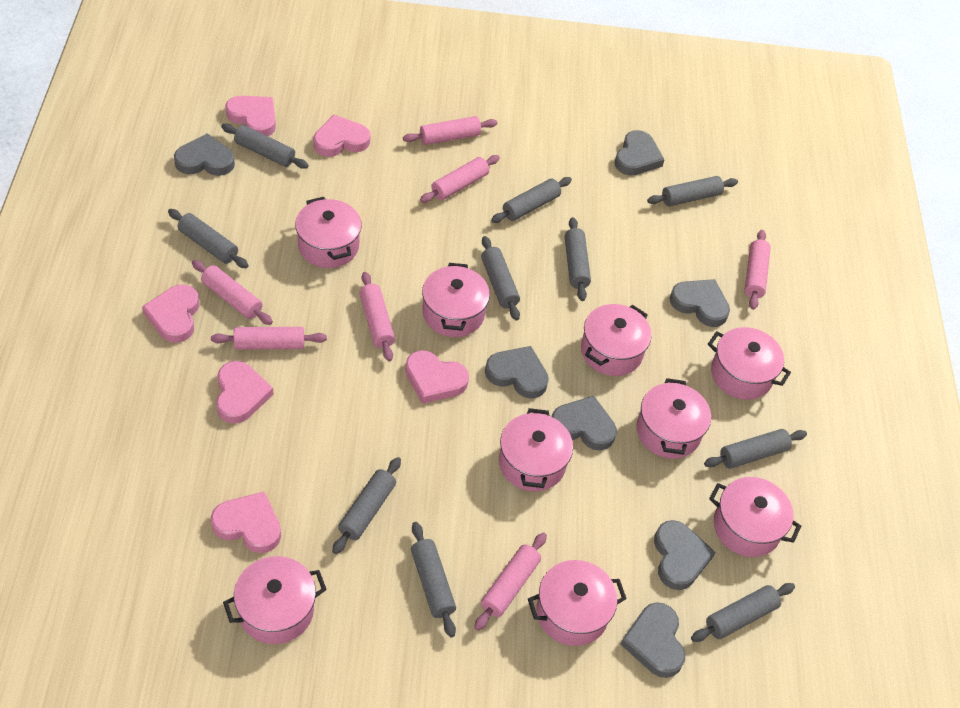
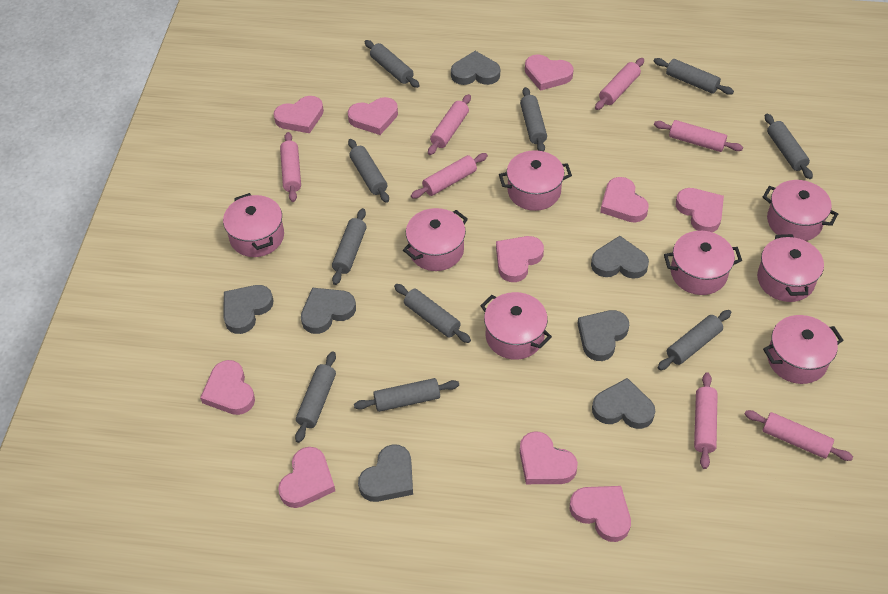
pink heart: [142,285,199,343] [211,492,281,553] [216,361,274,424] [225,96,276,136] [314,115,370,157] [405,350,469,404] = 6 -> [200,360,255,415] [274,96,324,133] [278,447,335,508] [348,97,398,135] [496,236,544,282] [520,431,578,484] [525,54,574,91] [570,486,631,542] [600,177,649,223] [676,188,724,232] = 10
pink pot: [223,556,327,644] [295,197,362,268] [422,263,490,337] [499,408,573,492] [528,560,627,646] [581,304,652,376] [637,378,711,459] [708,327,791,400] [709,477,801,557] = 9 -> [223,193,284,257] [403,208,468,271] [480,292,552,360] [499,150,572,211] [664,231,742,295] [757,234,824,302] [763,180,838,241] [763,315,843,384] = 8

